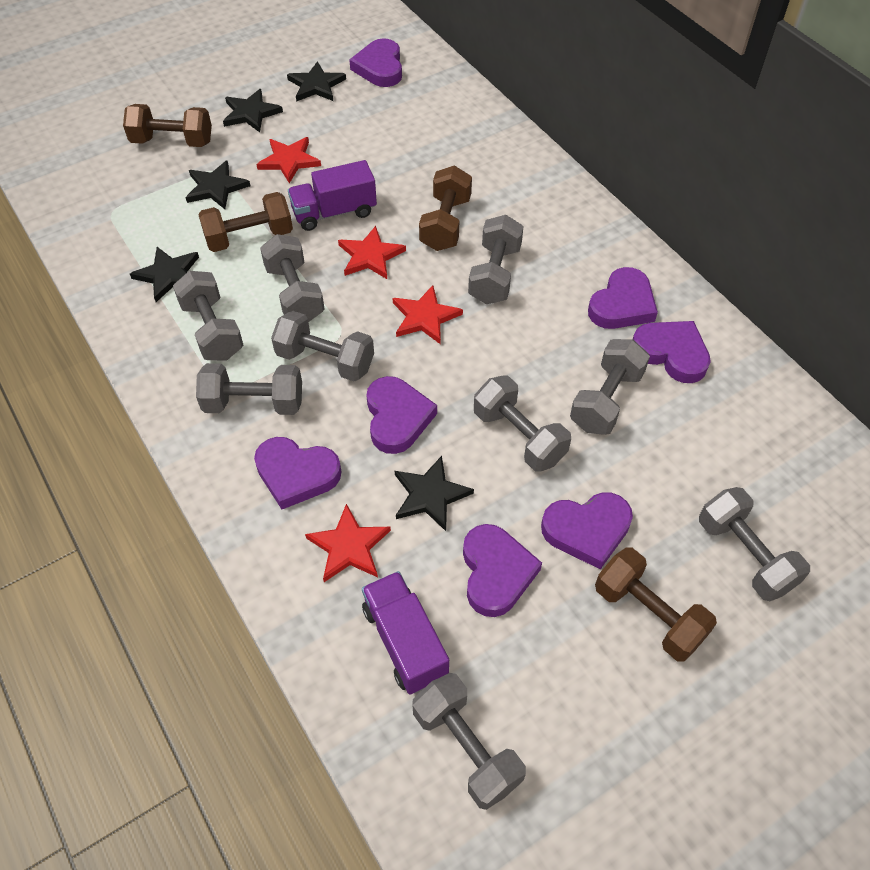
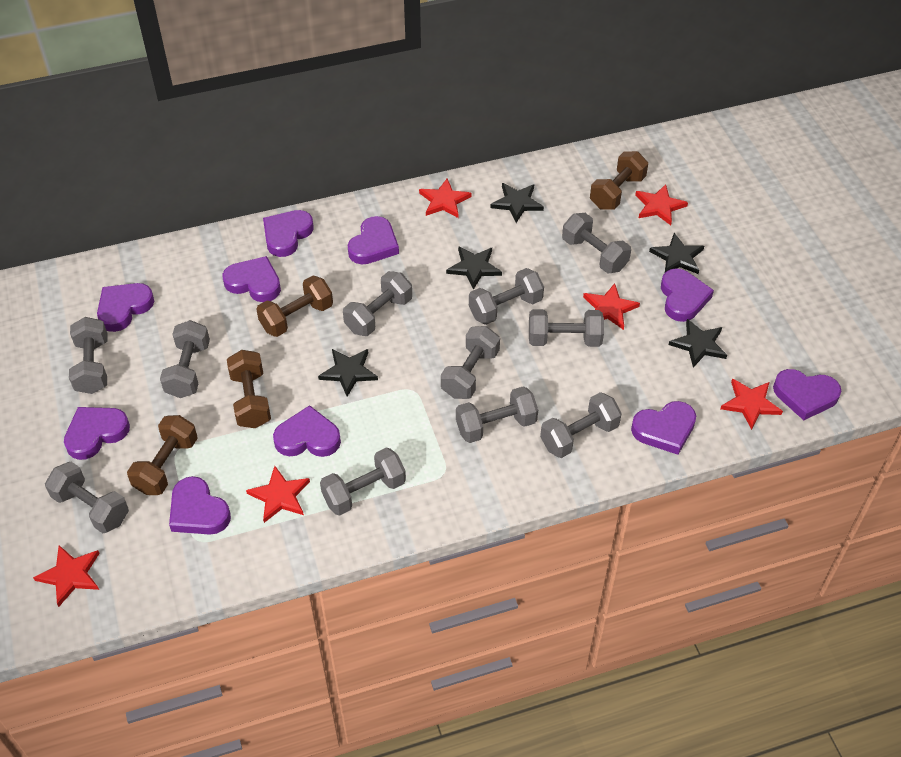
grey dumbbell: [173,271,243,360] [196,363,302,415] [260,234,325,322] [271,311,374,382] [413,673,526,810] [468,215,524,304] [474,376,571,472] [570,339,650,435] [699,487,810,601] = 9 -> [45,462,129,533] [69,317,107,394] [160,320,210,398] [320,447,406,516] [343,271,412,336] [441,326,500,399] [456,386,538,443] [469,268,544,325] [529,309,604,347] [540,392,622,458] [562,213,631,273] = 11
purple heart: [254,437,341,509] [349,38,402,87] [366,376,437,454] [463,524,542,617] [541,492,633,569] [588,267,658,329] [633,321,711,383] = 7 -> [64,407,130,460] [97,283,154,332] [169,476,231,535] [222,256,281,302] [263,210,314,257] [273,405,341,457] [347,216,399,265] [631,401,696,455] [661,269,714,322] [773,369,841,420] = 10
purple truck: [288,160,377,231] [362,571,449,695] = 2 -> none = 0
red star: [256,137,321,183] [305,504,391,582] [338,226,406,279] [393,285,463,344] = 4 -> [33,545,100,607] [246,466,310,523] [419,178,472,218] [583,283,640,330] [635,184,688,225] [721,378,783,430] = 6

